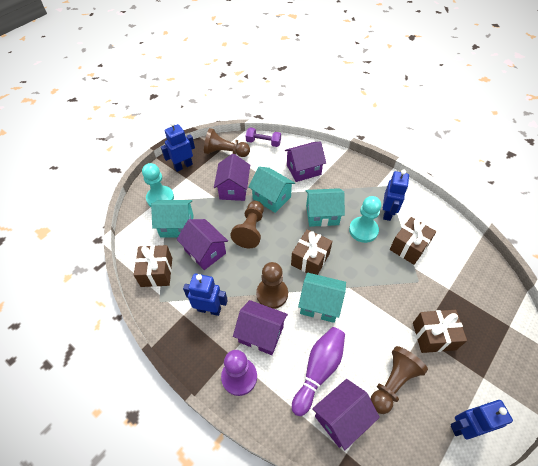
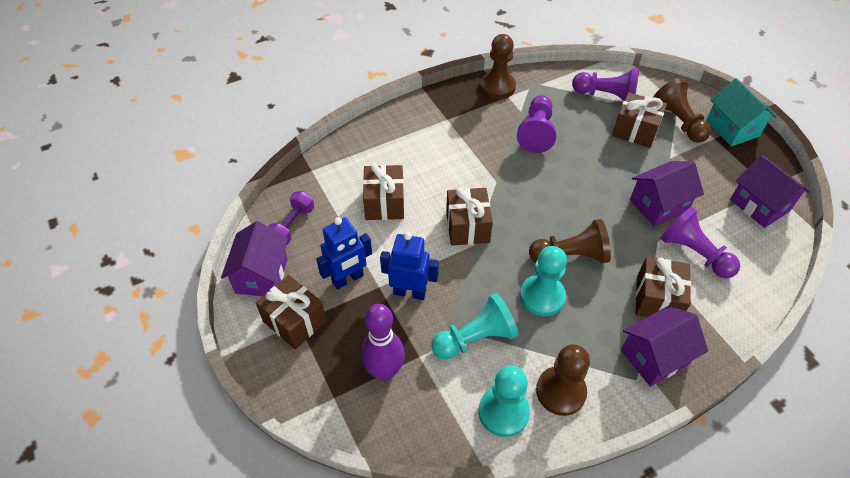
blue robot: [161,121,195,172] [183,273,228,316] [383,170,409,221] [451,400,513,439] = 4 -> [316,217,372,289] [380,232,439,300] = 2
brown gift: [134,245,172,287] [291,229,333,275] [390,217,436,265] [413,310,467,353] = 4 -> [256,275,327,350] [363,164,404,220] [446,187,493,245] [612,92,667,148] [635,257,691,317] = 5
purple house: [177,219,228,270] [214,154,250,201] [233,300,288,355] [285,141,326,182] [312,379,380,450] = 5 -> [221,221,288,296] [621,306,708,387] [630,161,704,227] [730,155,810,228] = 4
purple pawn: [221,350,257,396] = 1 -> [517,95,557,153] [572,68,639,101] [661,206,740,278] = 3
turquoise house: [151,200,194,237] [248,167,295,213] [298,273,346,323] [305,188,345,227] = 4 -> [706,78,777,146] = 1
turquoise pawn: [142,163,174,207] [349,196,381,243] = 2 -> [431,293,518,360] [479,366,530,437] [520,246,567,316] = 3

